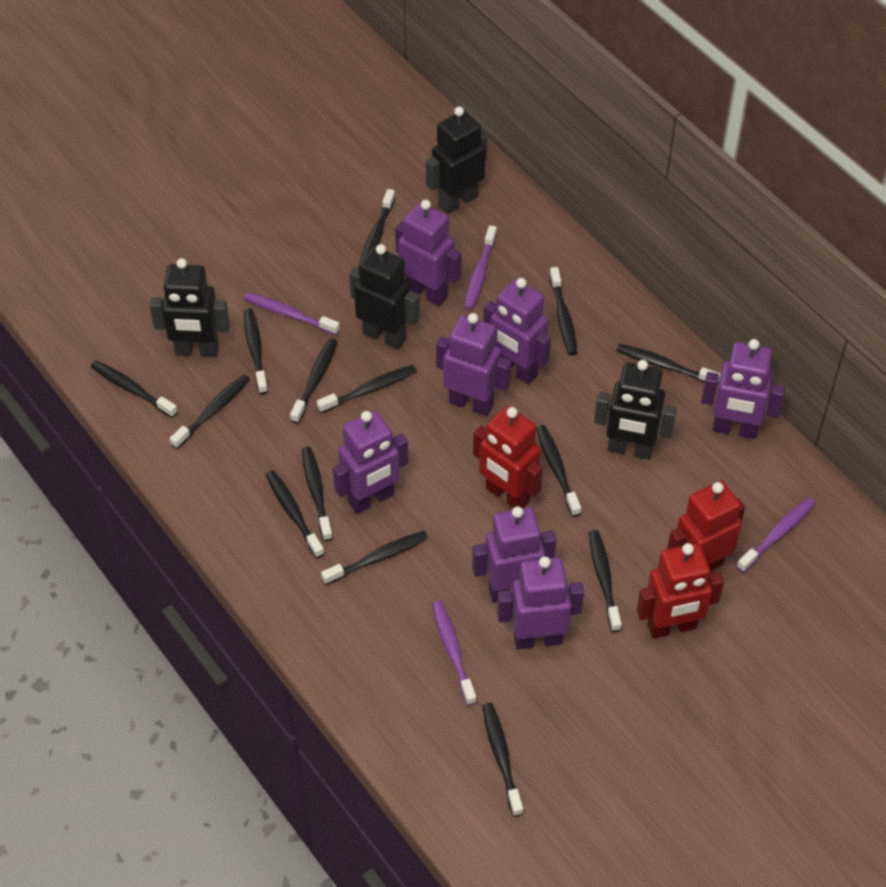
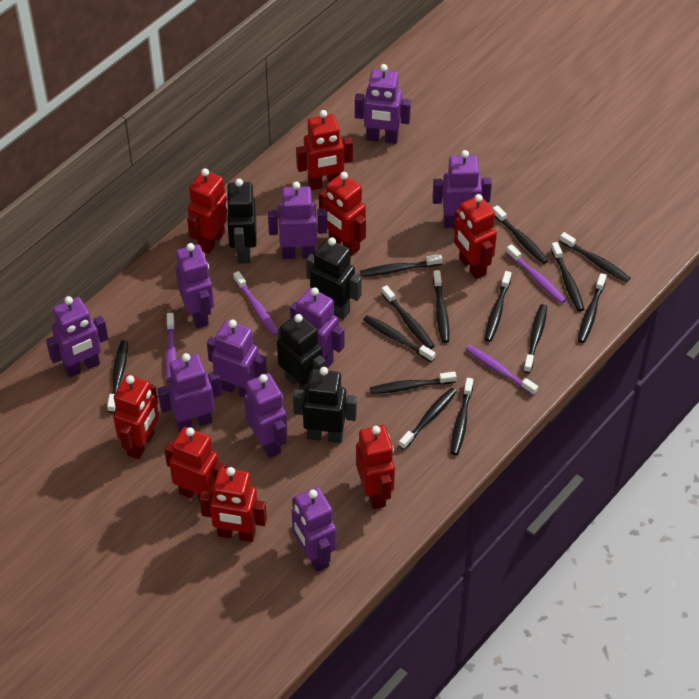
purple robot: [333,410,408,514] [395,200,462,306] [436,313,511,416] [472,506,556,602] [483,278,551,384] [497,556,584,649] [701,339,785,439] = 7 -> [46,296,108,378] [157,353,222,432] [175,243,214,328] [207,320,267,397] [244,373,287,458] [268,182,327,259] [290,287,344,369] [292,487,336,572] [355,64,411,144] [433,150,492,228] = 10
red robot: [473,406,543,508] [637,543,724,639] [667,481,745,571] = 3 -> [113,375,159,459] [164,427,226,502] [187,168,227,254] [200,467,267,542] [296,110,353,190] [319,172,366,256] [356,425,395,509] [454,194,497,279] = 8

